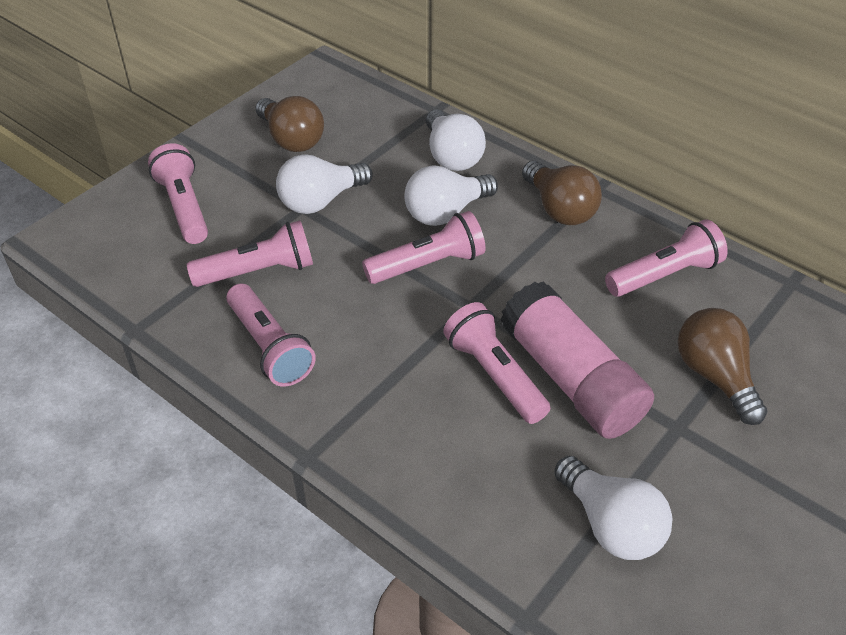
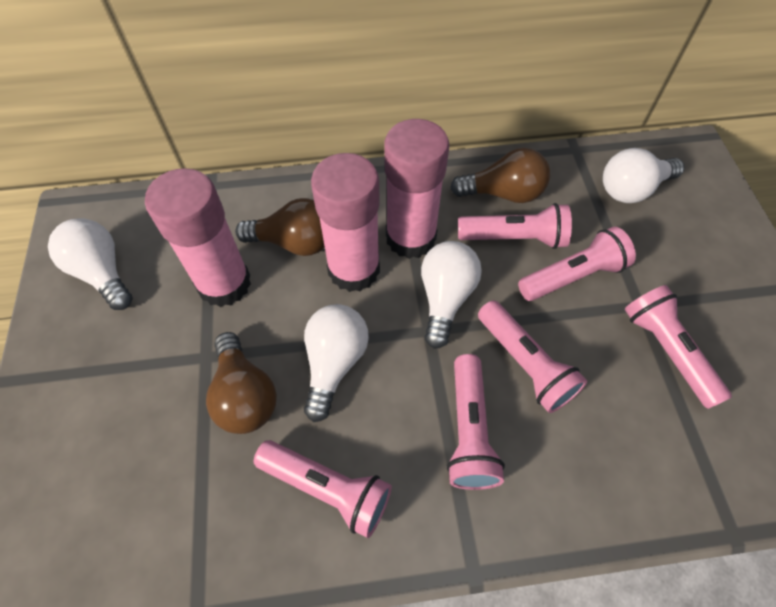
pink glue stick: [500,282,654,439] = 1 -> [145,168,251,307] [311,153,380,292] [384,119,449,259] = 3

